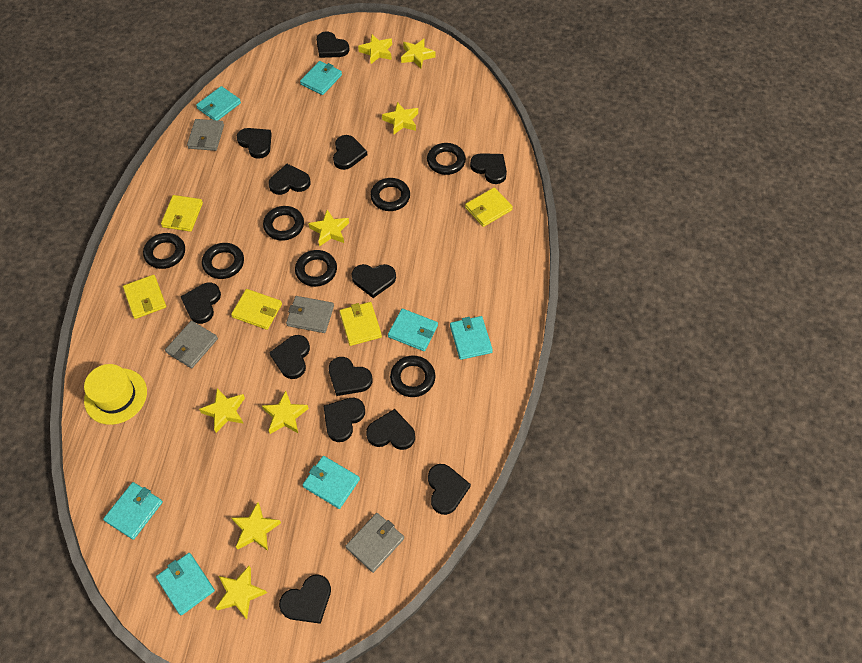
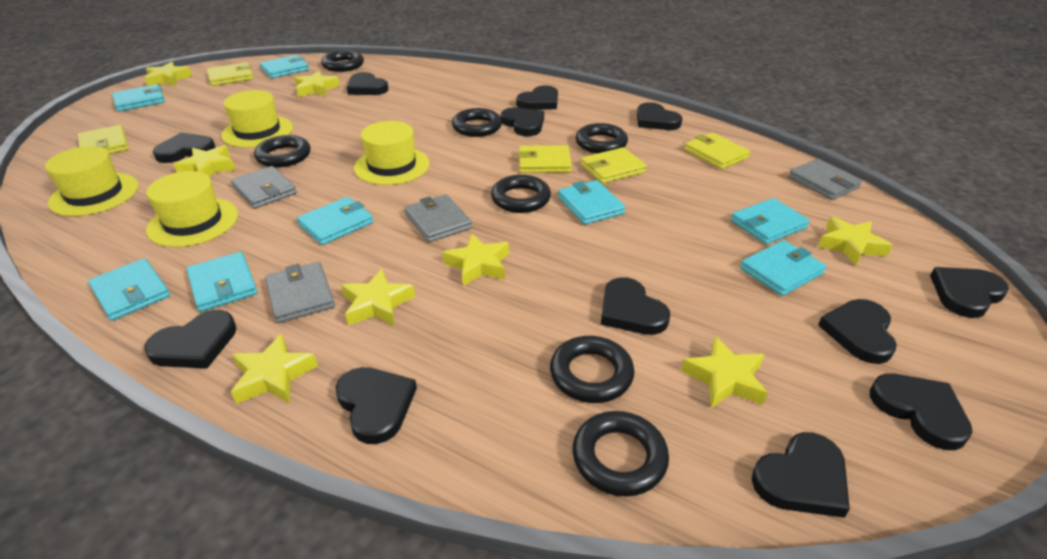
black heart: [181,282,221,324] [237,128,272,159] [268,164,311,195] [269,335,310,379] [279,575,331,624] [316,31,350,58] [323,398,365,442] [329,357,372,396] [333,135,367,170] [352,264,396,298] [366,409,415,450] [428,464,471,515] [470,153,507,184] = 13 -> [144,310,237,369] [152,132,216,163] [336,367,417,444] [347,72,388,95] [501,107,544,136] [516,85,558,110] [601,277,670,335] [637,102,683,130] [752,432,850,518] [818,299,897,364] [870,374,973,450] [930,267,1009,318] = 12
turquoise wallet: [103,482,163,540] [156,553,215,615] [196,86,241,120] [300,61,342,95] [303,456,360,509] [388,309,438,351] [450,316,493,360] = 7 -> [88,258,170,321] [112,84,165,112] [187,252,258,312] [260,55,309,78] [297,197,373,245] [558,180,625,225] [731,198,810,244] [740,240,826,296] = 8
yellow hat: [84,364,147,425] = 1 -> [45,146,138,216] [146,171,238,247] [221,90,293,148] [354,121,430,185] = 4

